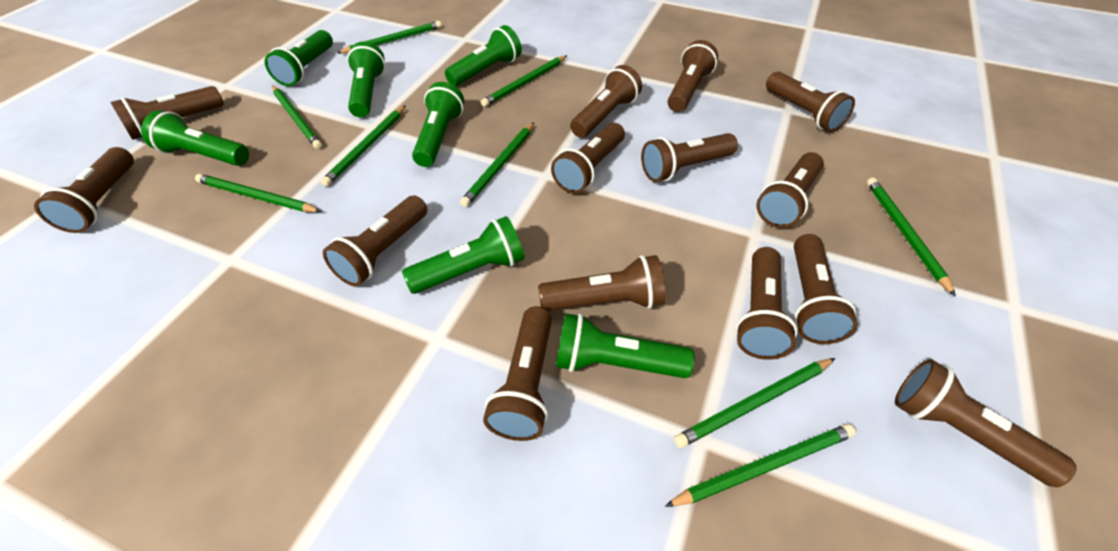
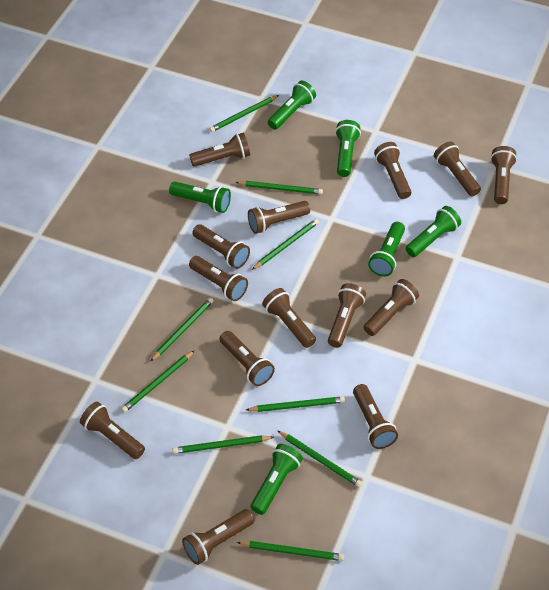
green flashlight: [141,110,249,166] [265,30,333,86] [347,42,385,118] [402,216,525,294] [412,82,464,167] [445,25,522,86] [556,313,695,378] = 7 -> [169,181,231,213] [251,444,303,515] [268,81,316,130] [335,120,361,177] [368,222,405,276] [406,206,461,257] = 6

